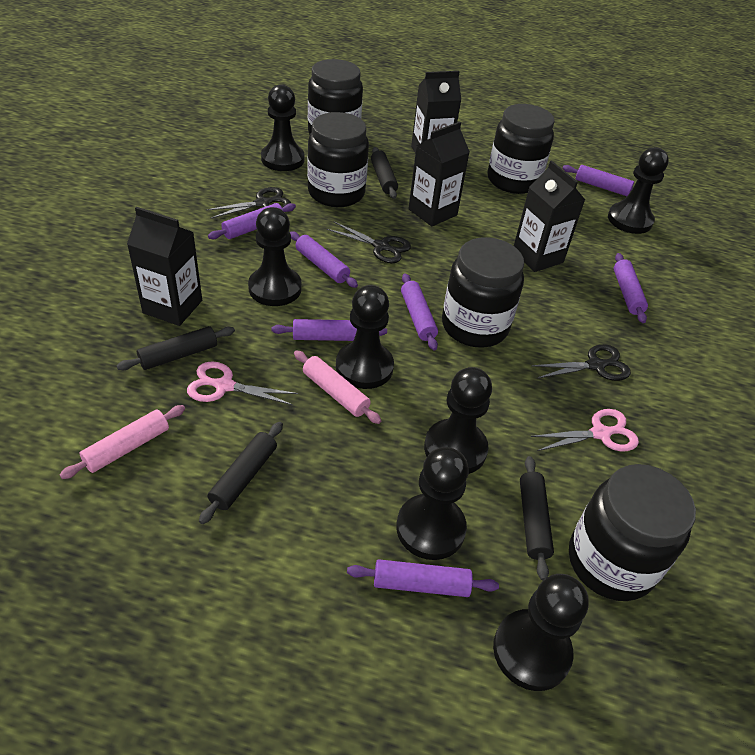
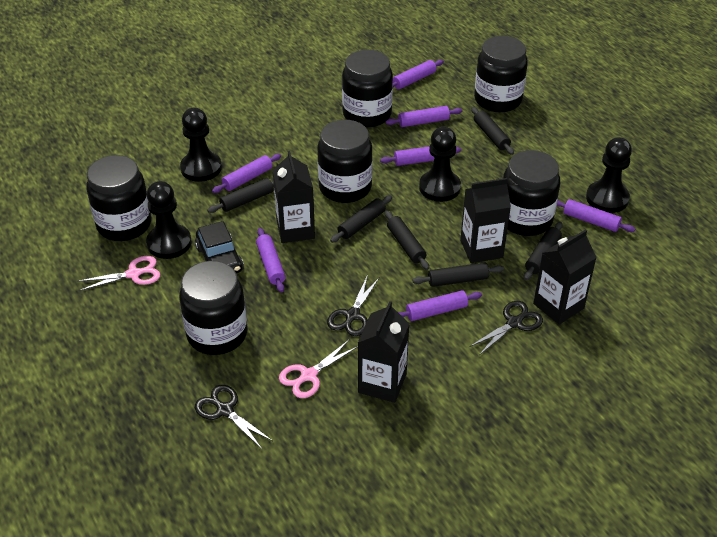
black car: none = 0 -> [195,221,244,273] = 1
black jar: [307,112,369,207] [308,59,363,135] [442,237,524,348] [487,104,555,194] [569,464,696,601] = 5 -> [86,155,151,241] [179,261,248,355] [317,120,372,203] [342,50,393,127] [474,36,528,112] [503,150,560,236] = 6
black pawn: [248,207,302,306] [261,84,304,171] [336,285,394,389] [396,447,469,560] [424,367,492,474] [493,574,589,691] [608,147,669,234] = 7 -> [146,181,191,259] [180,108,222,182] [419,127,461,202] [586,137,632,213] = 4
black rolling pin: [117,326,235,370] [199,422,283,524] [371,147,398,199] [520,456,554,581] = 4 -> [207,178,274,213] [330,195,392,243] [385,211,429,270] [413,262,504,287] [471,107,514,155] [524,222,563,280] = 6
pink rolling pin: [60,405,185,479] [294,350,381,424] = 2 -> none = 0

